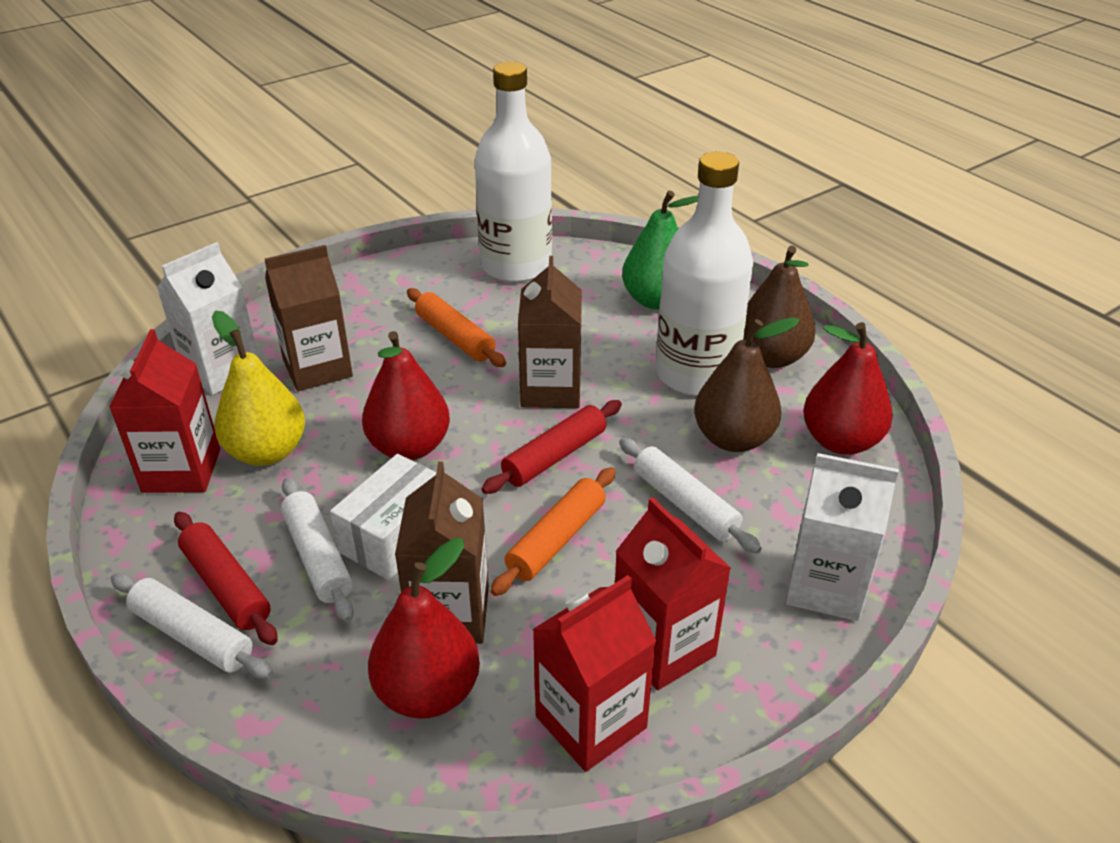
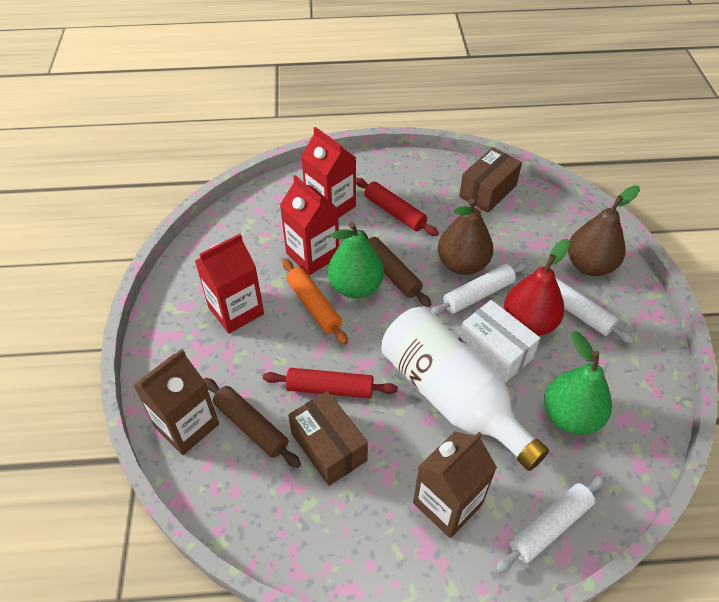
brown box: none = 0 -> [288,391,368,486] [459,147,522,213] = 2
brown carton: [265,245,353,391] [395,462,489,644] [518,256,582,408] = 3 -> [133,349,219,455] [413,431,497,538] = 2
brown rolling pin: none = 0 -> [204,378,301,468] [360,230,431,307] = 2
green pear: [622,191,698,309] = 1 -> [328,222,384,298] [544,331,612,435] = 2
orange rolling pin: [407,288,506,367] [490,467,616,596] = 2 -> [282,259,348,345] = 1
red pear: [362,331,450,460] [368,538,480,719] [803,322,893,455] = 3 -> [504,239,570,336] = 1
white bottle: [474,62,552,282] [656,152,753,396] = 2 -> [381,307,549,471] = 1
white carton: [157,242,258,395] [786,453,899,621] = 2 -> none = 0
yellow pear: [212,311,305,466] = 1 -> none = 0

